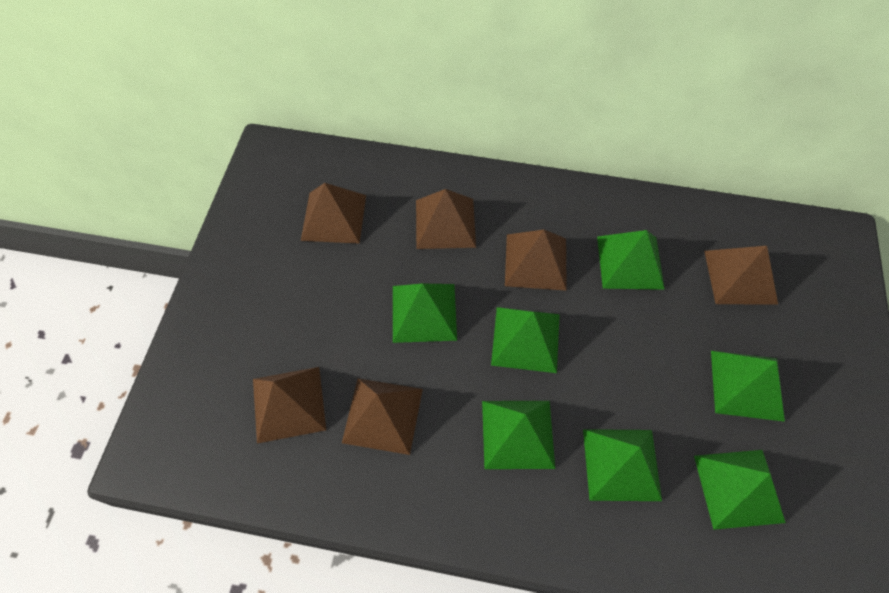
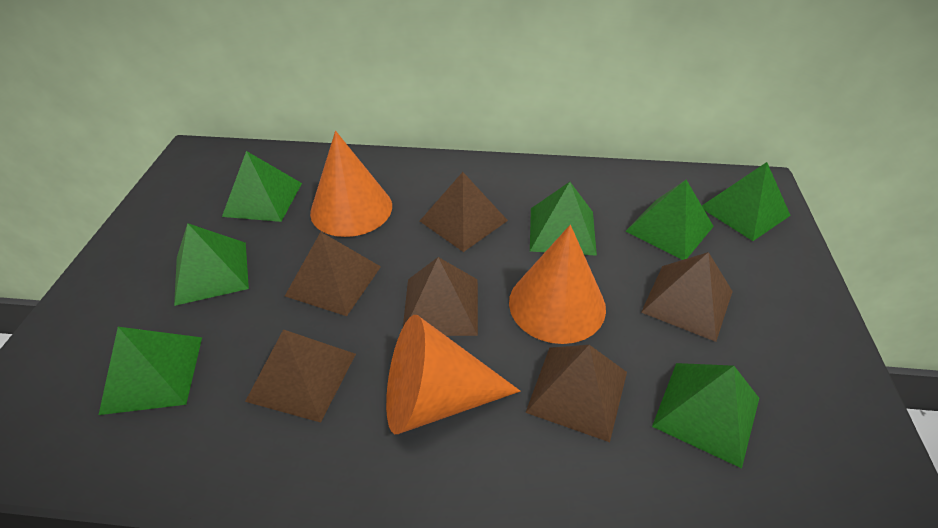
orange cone: none = 0 -> [310,131,392,237] [386,315,520,434] [509,225,606,344] = 3

